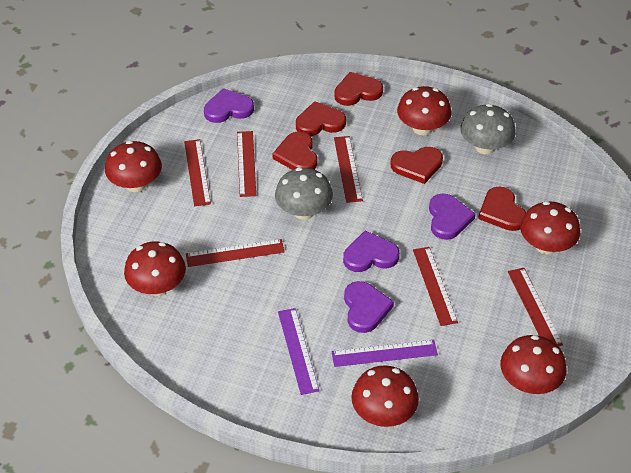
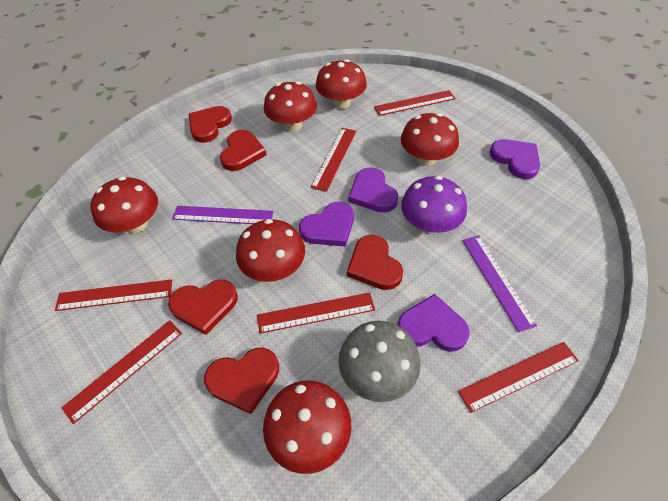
grey mushroom: [275,167,333,220] [460,104,516,154] = 2 -> [338,321,420,402] = 1
purple mushroom: none = 0 -> [401,176,467,234] = 1

